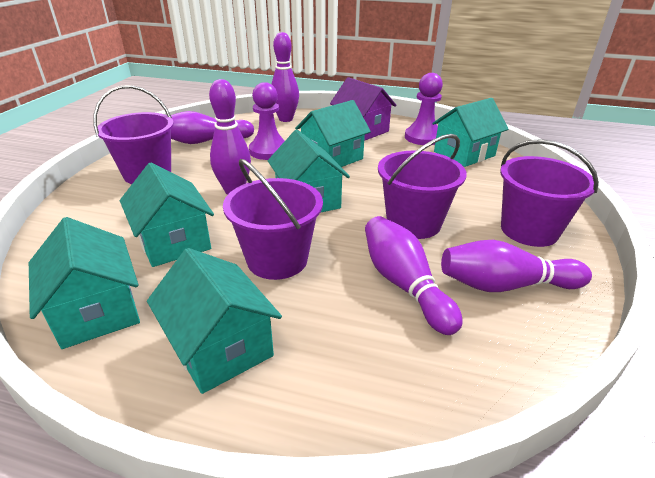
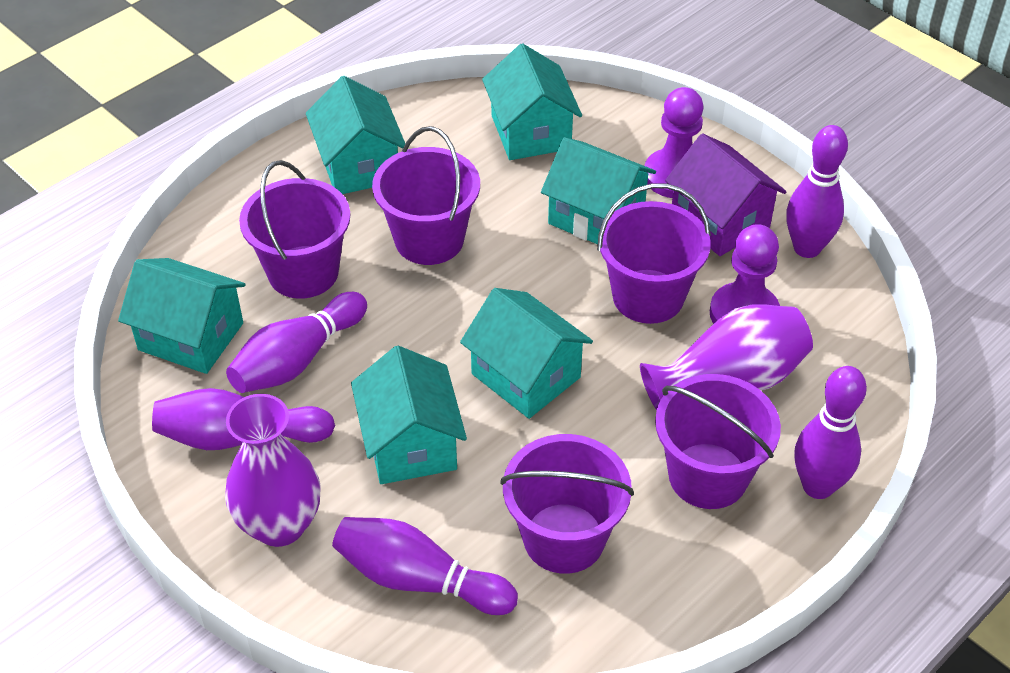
purple bucket: [93,85,174,184] [223,159,323,280] [378,134,467,239] [500,139,599,247] = 4 -> [239,160,350,299] [372,126,480,265] [500,434,634,574] [597,183,711,324] [655,374,781,509] = 5
purple vase: none = 0 -> [225,394,321,547] [640,305,813,410] = 2

